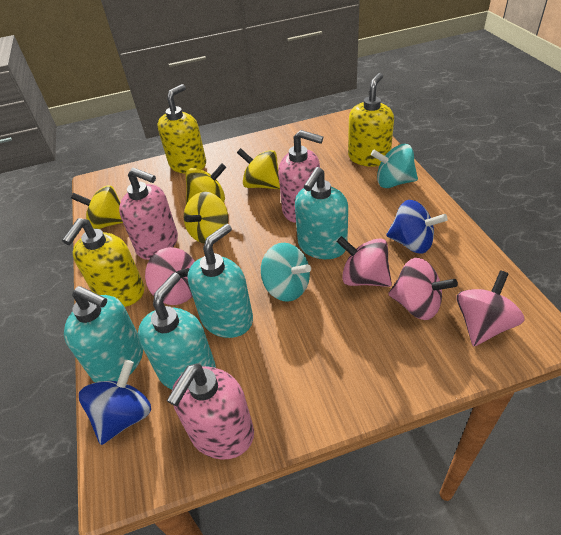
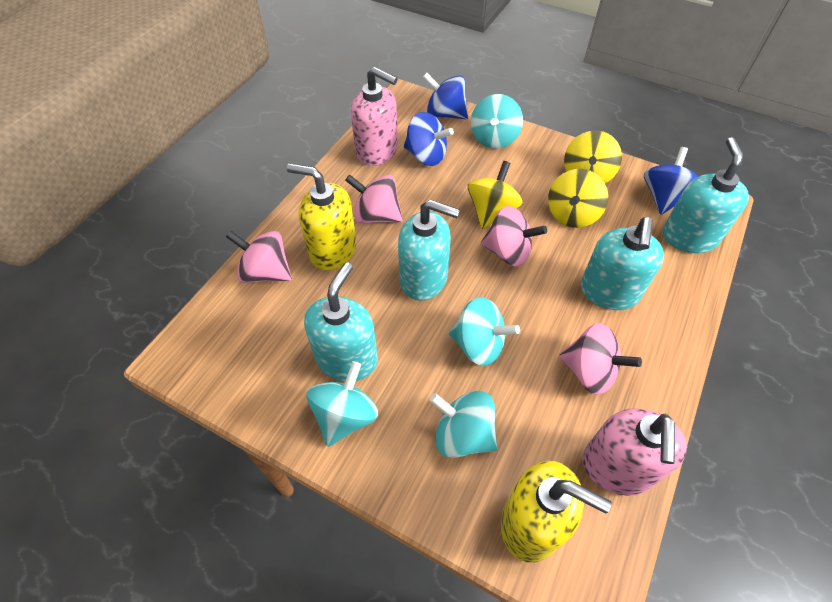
blue spinning top: [79,360,151,445] [386,200,448,254] = 2 -> [404,112,454,166] [423,73,468,119] [644,147,699,215] = 3
pink soap dispenser: [119,168,178,260] [167,364,254,460] [278,130,323,223] = 3 -> [351,67,398,166] [582,408,687,496] = 2
turquoise spinning top: [261,243,311,302] [371,144,418,188] = 2 -> [306,361,378,447] [429,391,497,458] [449,297,520,366] [471,94,523,149] = 4
yellow soap dispenser: [62,218,145,307] [158,84,206,174] [348,73,394,167] = 3 -> [287,163,356,270] [501,461,612,563] = 2
yellow spinning top: [71,185,123,229] [184,192,228,244] [186,163,226,205] [237,148,280,189] = 4 -> [468,161,523,229] [548,169,608,228] [564,130,622,183] = 3

